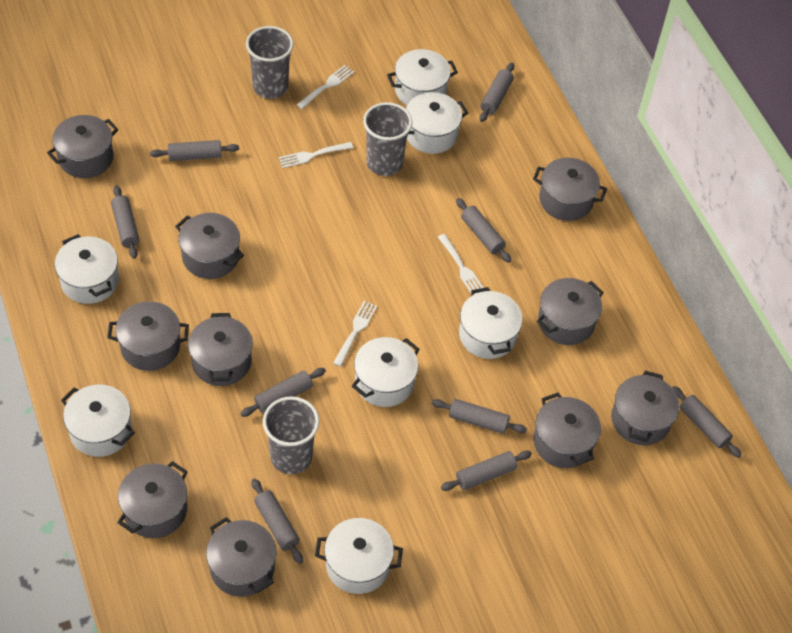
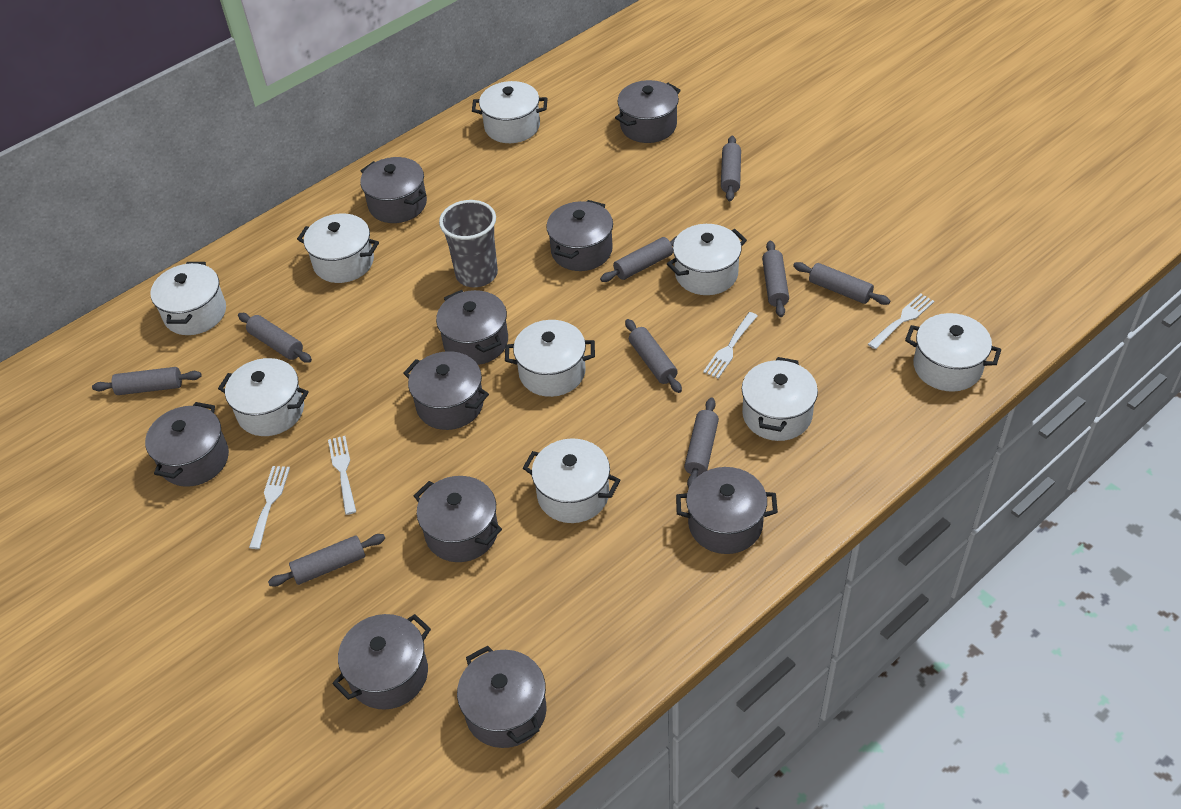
grey cup: [246,26,293,99] [263,396,319,474] [363,102,412,176] = 3 -> [439,200,498,287] = 1
white pot: [55,234,119,304] [61,385,135,457] [315,518,403,594] [352,337,420,407] [387,49,458,105] [406,92,469,154] [459,287,523,359] = 7 -> [150,262,226,335] [218,358,309,436] [297,213,379,283] [472,81,548,143] [505,320,595,397] [523,438,620,523] [667,224,747,295] [742,357,818,441] [905,313,1001,392] = 9

